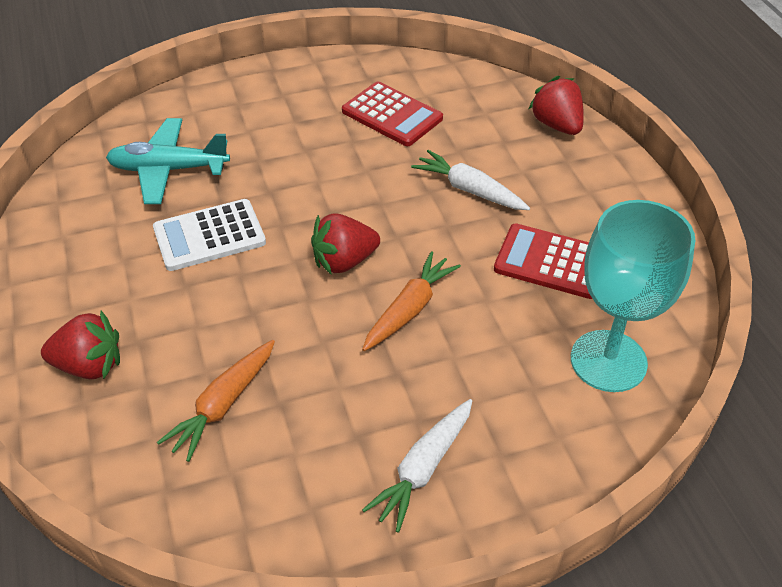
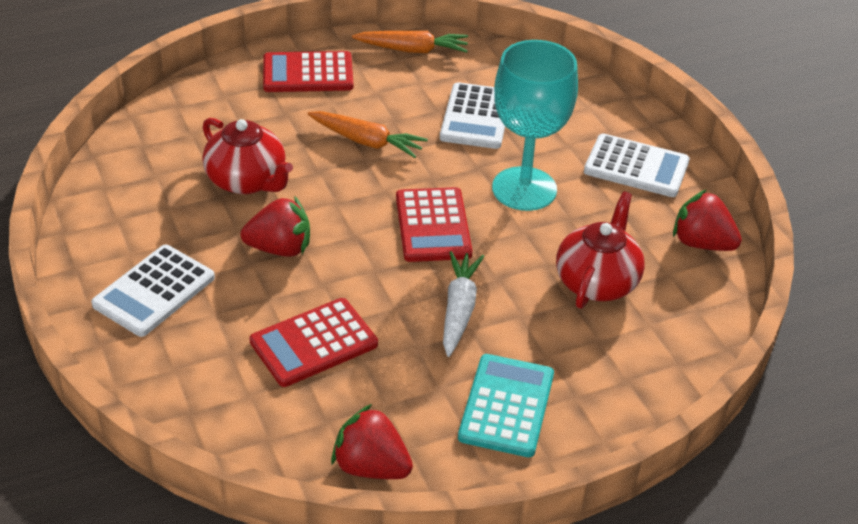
red calculator: [342,82,443,146] [494,223,592,299] = 2 -> [250,298,378,387] [263,51,353,92] [396,187,472,262] = 3
red teapot: none = 0 -> [203,118,293,194] [556,191,645,309] = 2
turquoise calculator: none = 0 -> [458,354,554,457] = 1
turquoise plane: [106,118,230,204] = 1 -> none = 0
white calculator: [153,199,266,271] = 1 -> [91,245,215,337] [440,82,505,149] [584,134,690,197] = 3
white carrot: [362,399,472,533] [411,150,530,210] = 2 -> [443,251,484,357] = 1

